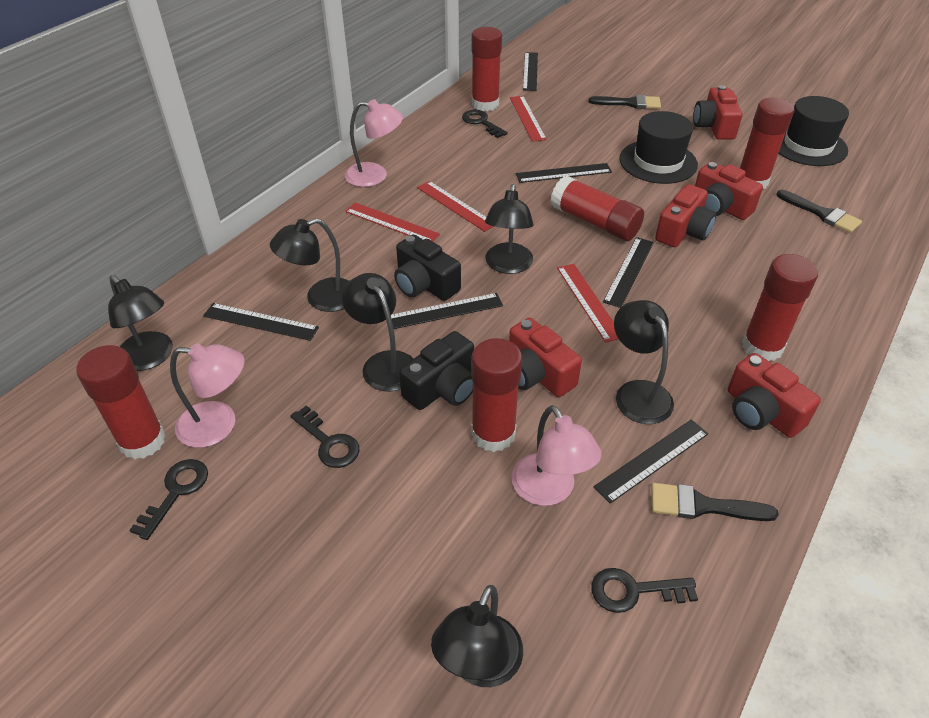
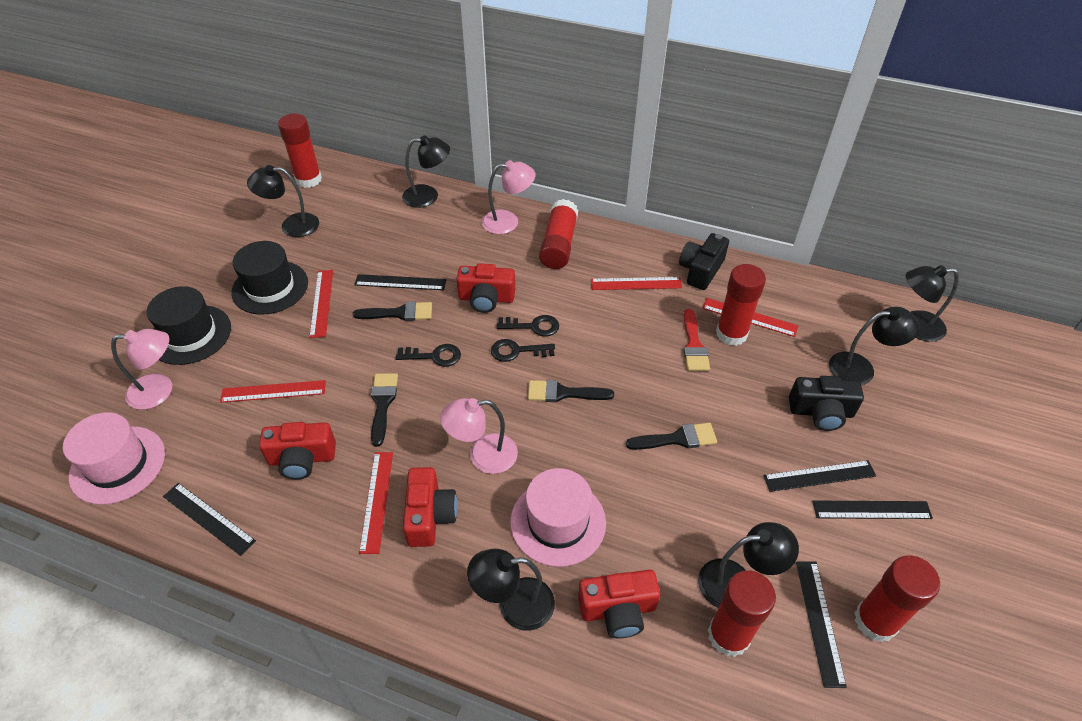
black brush: [588,95,661,109] [652,483,779,521] [776,190,862,233] = 3 -> [353,302,432,321] [371,373,398,447] [528,380,614,402] [626,423,717,450] = 4
black key: [129,459,208,540] [290,405,360,468] [462,109,508,138] [591,568,698,613] = 4 -> [396,344,461,367] [491,339,555,362] [497,315,559,337] = 3
black ruler: [203,303,319,341] [391,293,503,329] [516,163,612,183] [523,52,538,91] [593,419,708,504] [603,237,654,308] = 6 -> [163,483,256,556] [354,274,446,290] [763,460,876,492] [796,561,847,688] [812,501,933,519] = 5
pink hat: none = 0 -> [63,412,165,505] [510,468,606,567] = 2
red brush: none = 0 -> [684,309,710,371] = 1
red camera: [509,318,582,397] [655,184,717,247] [693,85,743,140] [695,162,763,220] [728,353,821,438] = 5 -> [259,422,336,480] [403,467,458,547] [456,263,515,313] [578,569,660,638] = 4
red glue stick: [76,345,166,459] [471,338,522,452] [472,27,502,111] [551,176,644,241] [740,98,794,189] [742,254,818,361] = 6 -> [278,113,322,188] [539,199,578,269] [708,570,776,657] [716,264,766,346] [854,555,940,642] = 5
red ruler: [345,202,440,242] [417,181,494,232] [510,96,547,142] [557,264,618,343] = 4 -> [220,380,326,403] [309,270,333,338] [359,452,393,554] [591,277,682,290] [702,298,798,337] = 5

